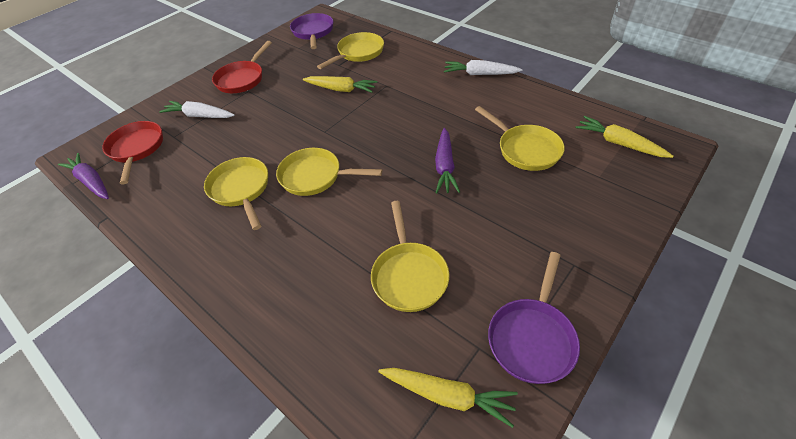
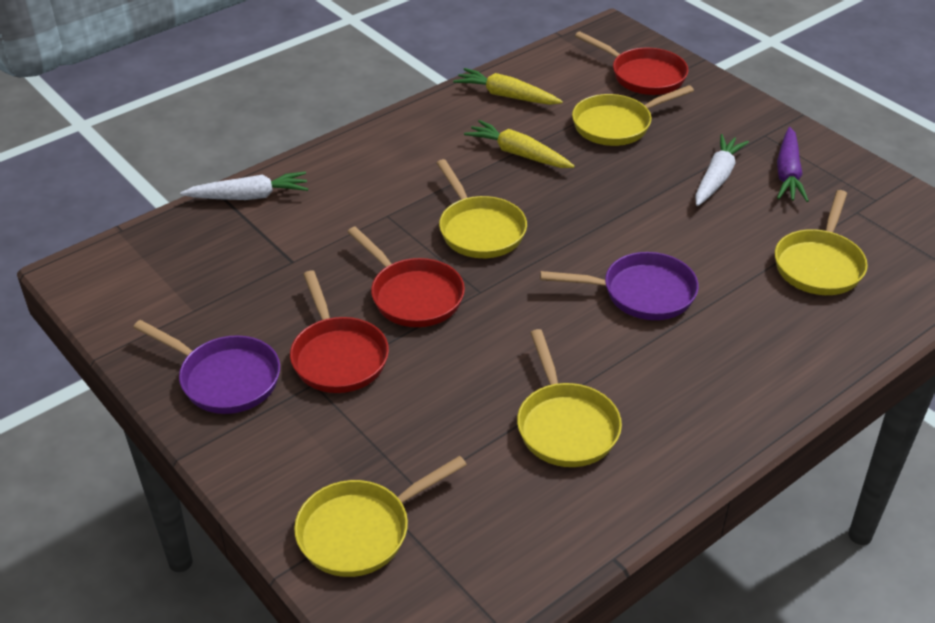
purple carrot: [58,153,109,199] [435,128,460,193] = 2 -> [777,127,809,202] = 1
red pan: [102,121,163,184] [212,41,272,93] = 2 -> [290,270,389,393] [347,226,465,327] [575,31,689,95] = 3
yellow carrot: [303,76,377,93] [378,368,518,428] [576,116,673,158] = 3 -> [453,68,563,105] [464,120,575,168] = 2

